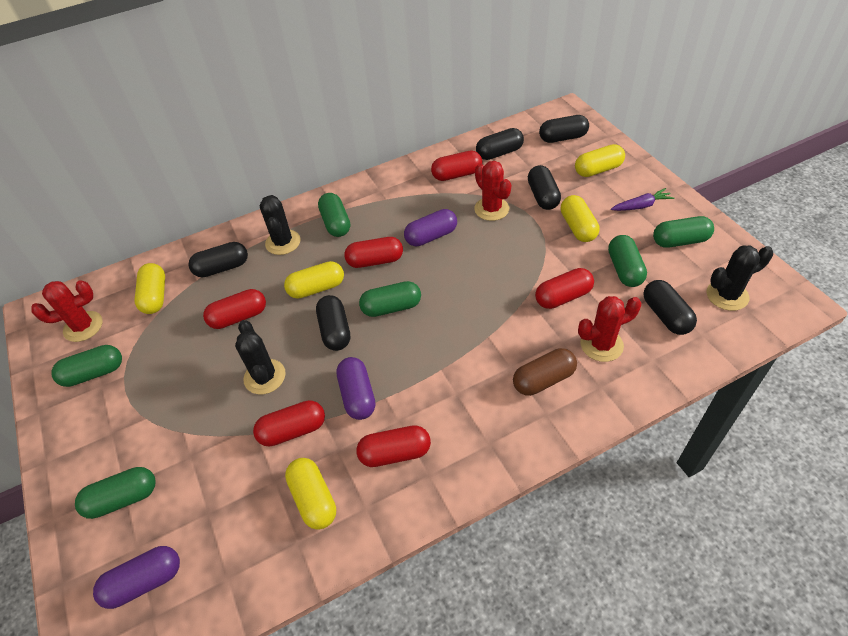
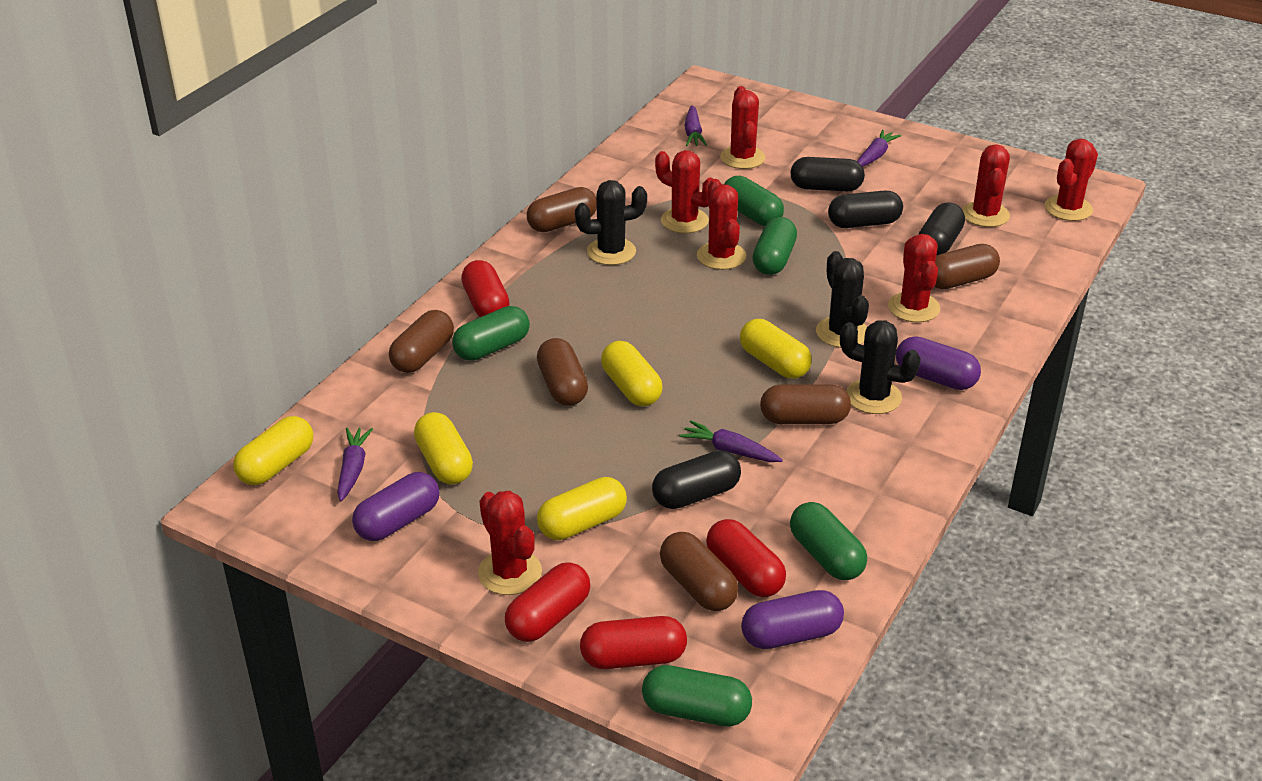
black capsule: [189,242,248,277] [316,295,350,351] [476,128,524,160] [528,165,561,210] [539,115,589,143] [644,280,697,335] = 6 -> [652,450,741,509] [790,157,865,191] [828,190,903,228] [918,203,965,256] = 4
brown capsule: [513,348,577,396] = 1 -> [389,310,454,373] [527,187,597,232] [537,338,588,406] [660,532,738,611] [760,384,851,424] [935,244,1000,289] = 6
green capsule: [52,345,122,387] [75,467,156,519] [318,193,350,237] [359,281,421,317] [608,235,647,287] [653,216,714,248] = 6 -> [452,306,530,361] [642,665,752,727] [724,176,784,226] [753,217,797,275] [790,502,867,580] = 5
purple carrot: [611,188,674,211] = 1 -> [337,428,373,501] [679,420,783,462] [685,105,707,146] [857,130,901,167] = 4
red cactus: [31,280,103,342] [474,161,511,221] [578,296,641,362] = 3 -> [478,491,542,595] [655,150,713,233] [697,179,746,270] [720,86,765,169] [888,234,941,322] [962,144,1010,227] [1045,139,1098,221] = 7
red capsule: [203,289,266,329] [253,400,325,447] [344,237,403,268] [356,425,431,467] [431,150,482,181] [535,268,594,309] = 6 -> [461,260,510,317] [505,562,590,642] [580,616,687,669] [706,519,786,597] = 4

